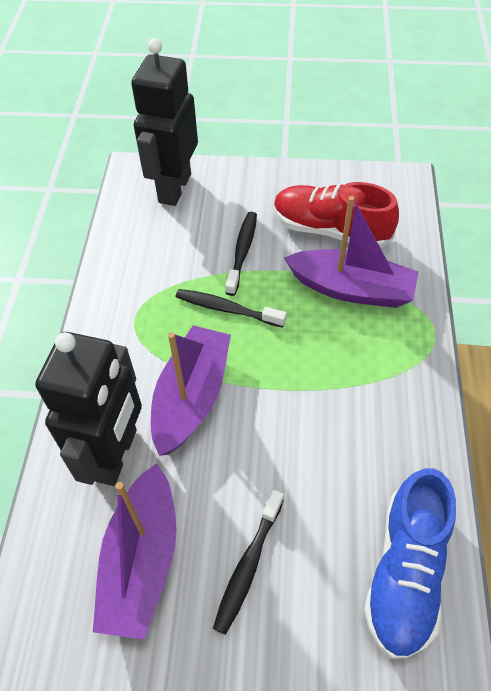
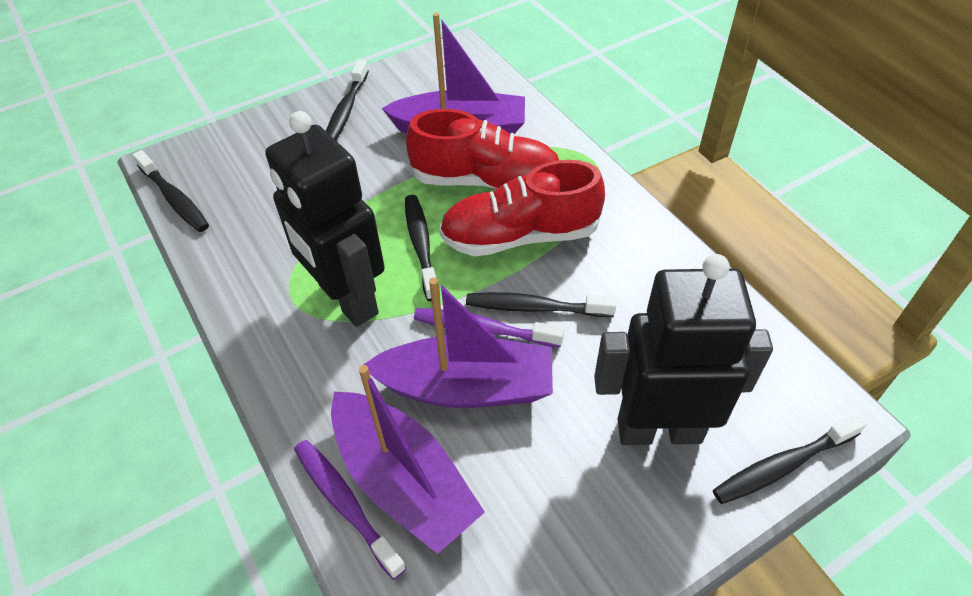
black toothbrush: [176,289,287,328] [213,490,284,635] [225,212,257,296] = 3 -> [133,150,209,232] [326,60,369,140] [405,195,440,301] [466,292,617,317] [713,414,867,504] = 5
blue shoe: [364,468,456,659] = 1 -> none = 0
purple toothbrush: none = 0 -> [294,440,406,579] [414,308,564,348] = 2
red shoe: [274,182,399,248] = 1 -> [406,109,559,189] [439,160,605,256] = 2

